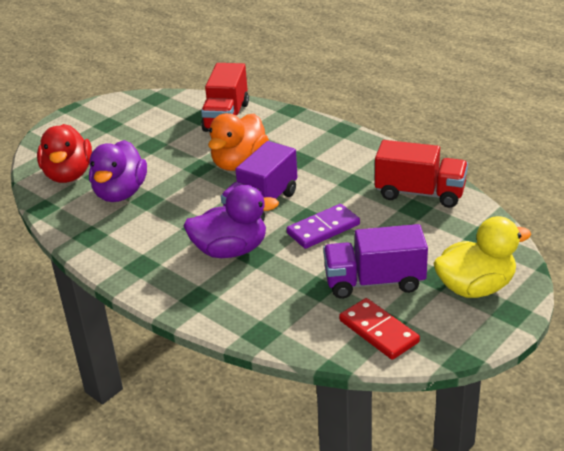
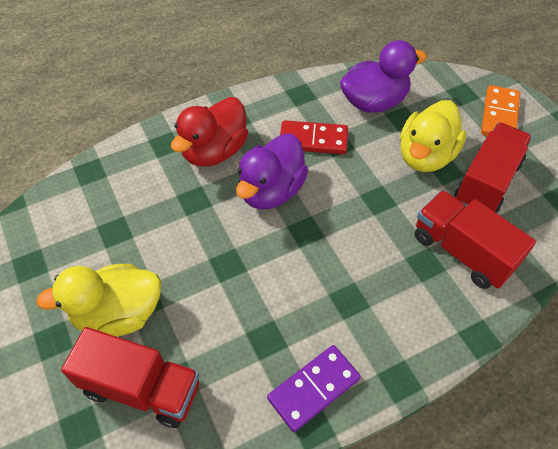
orange domino: none = 0 -> [481,85,520,136] = 1
orange duck: [208,113,269,171] = 1 -> none = 0
purple truck: [221,141,297,222] [323,224,428,299] = 2 -> none = 0
red truck: [201,63,249,132] [375,140,468,208] = 2 -> [61,327,200,428] [415,190,536,289] [455,122,532,213] = 3
yellow duck: [433,216,531,298] = 1 -> [36,264,161,336] [400,100,466,172] = 2

